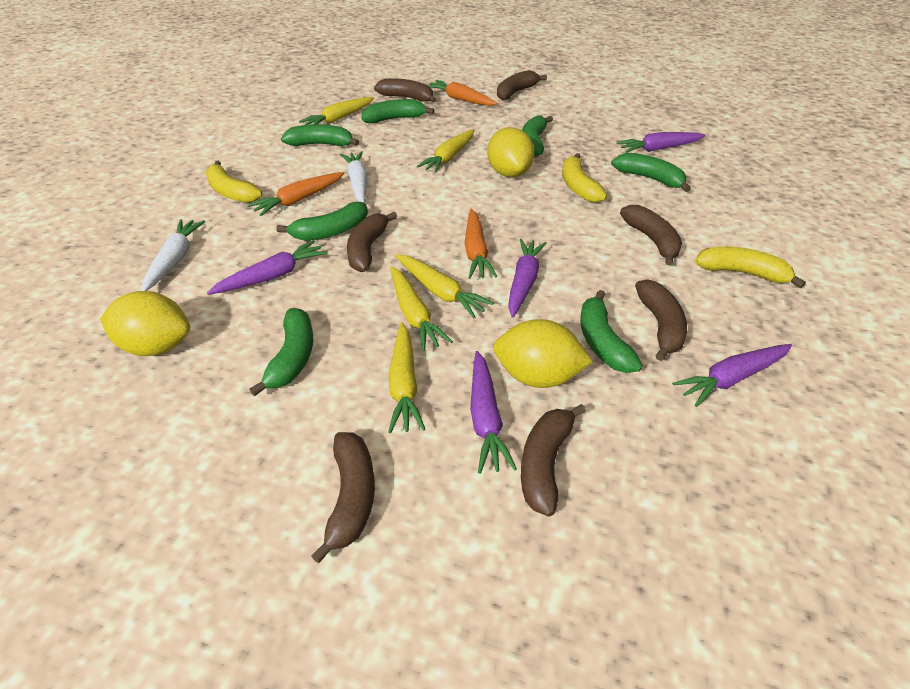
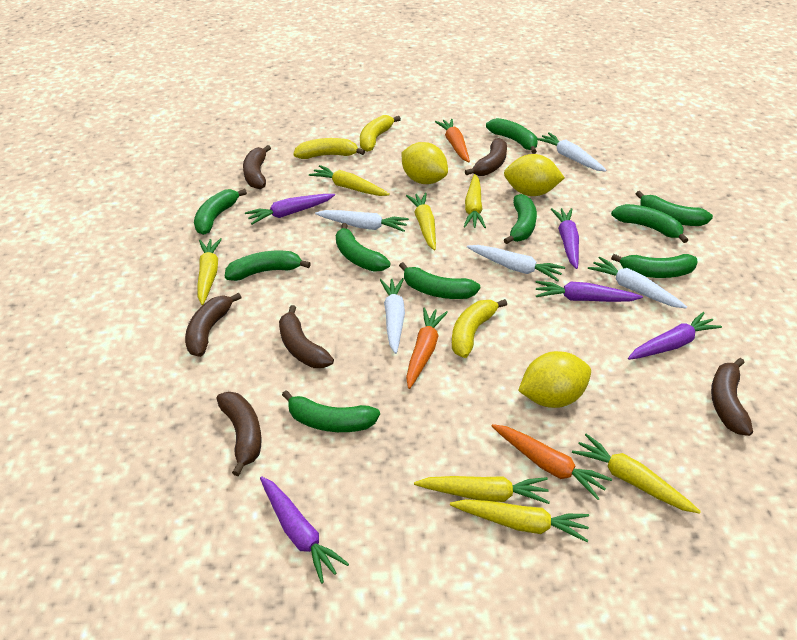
brown banana: [311,432,375,563] [347,212,397,272] [374,78,437,103] [497,70,547,100] [521,404,586,517] [620,205,682,265] [635,279,687,361] = 7 -> [185,293,242,357] [217,392,262,476] [243,145,271,189] [279,305,334,368] [465,138,507,176] [711,358,753,436] = 6
green banana: [249,308,313,396] [276,202,368,241] [281,124,359,146] [362,99,434,123] [522,115,553,157] [580,290,642,373] [611,153,691,192] = 7 -> [194,189,247,235] [225,251,311,281] [282,390,380,432] [336,223,390,271] [399,262,480,299] [486,118,538,154] [504,194,537,244] [611,204,688,243] [611,254,698,278] [636,191,713,226] = 10
white carrot: [142,219,205,291] [340,151,368,203] = 2 -> [315,210,409,232] [380,278,405,354] [467,245,565,281] [537,132,607,172] [588,257,687,309] = 5
yellow carrot: [299,97,374,125] [388,323,426,433] [390,267,453,352] [395,254,494,318] [417,129,474,173] = 5 -> [198,238,222,305] [309,165,390,196] [406,193,436,250] [414,476,550,504] [450,499,589,542] [464,174,486,228] [572,434,701,514] = 7

